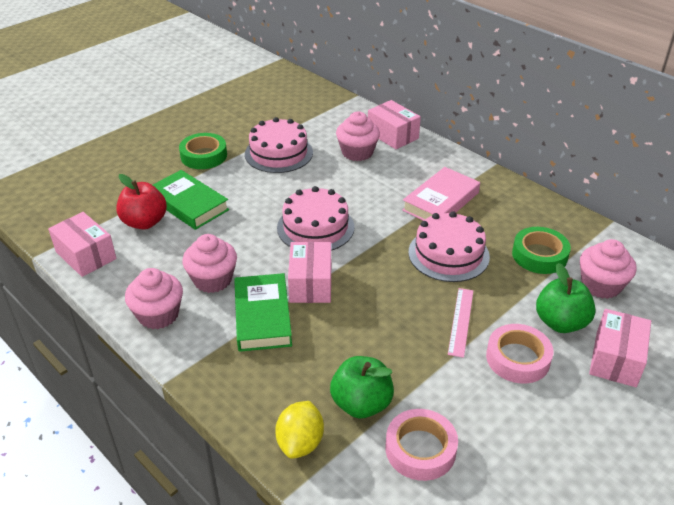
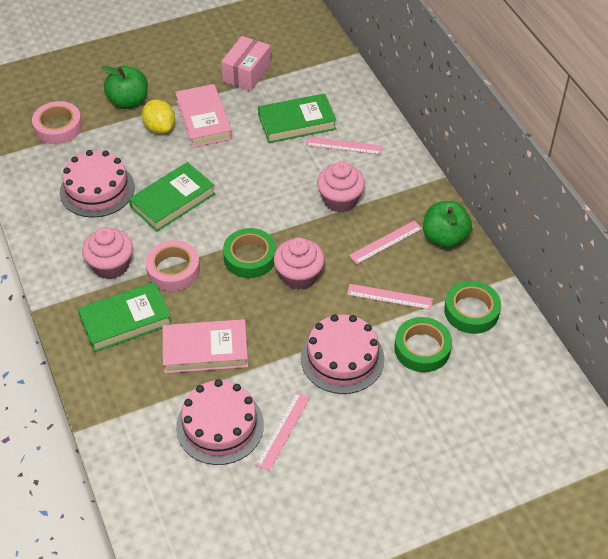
green book: [153,170,229,230] [234,273,292,352] = 2 -> [78,282,172,352] [129,162,215,232] [258,93,337,143] = 3
green tape: [179,133,227,169] [512,227,571,274] = 2 -> [223,228,276,278] [394,317,452,372] [444,281,501,334] = 3
pink book: [402,167,480,221] = 1 -> [163,319,248,373] [175,84,232,148] = 2
pink box: [48,212,117,277] [288,242,331,303] [368,100,421,149] [589,309,651,387] = 4 -> [221,36,271,91] = 1
pink cupcake: [125,268,183,329] [182,234,237,293] [336,111,380,161] [580,239,636,299] = 4 -> [82,227,133,279] [274,237,324,290] [317,162,365,213] = 3
pink ruler: [448,288,473,358] = 1 -> [256,392,310,471] [306,137,382,155] [347,284,433,310] [349,220,422,264] = 4
red apple: [116,174,167,229] = 1 -> none = 0

